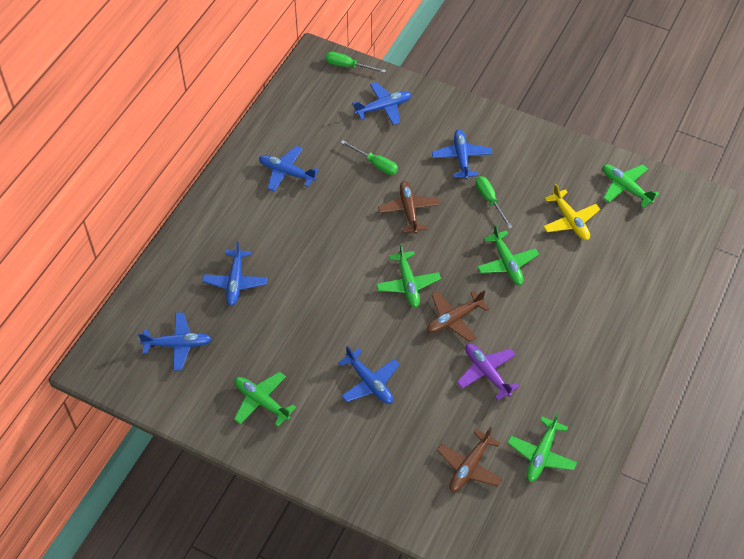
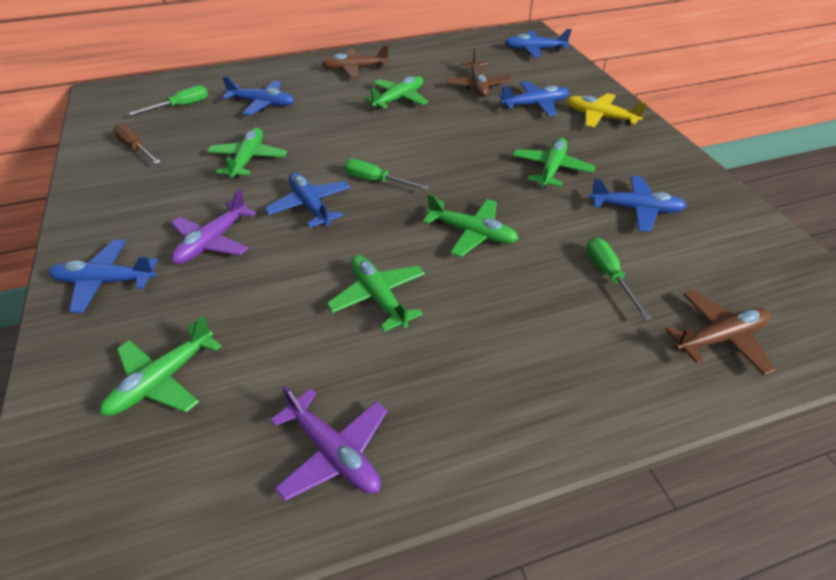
brown screwdriver: none = 0 -> [114,124,161,164] = 1
green plane: [234,372,296,427] [376,243,441,307] [477,224,539,285] [508,412,577,482] [602,164,659,208] = 5 -> [100,315,221,416] [207,128,287,178] [327,255,425,332] [364,76,428,110] [423,193,518,257] [513,137,595,187] = 6
purple plane: [457,344,520,400] = 1 -> [171,189,256,264] [271,385,387,501] = 2

